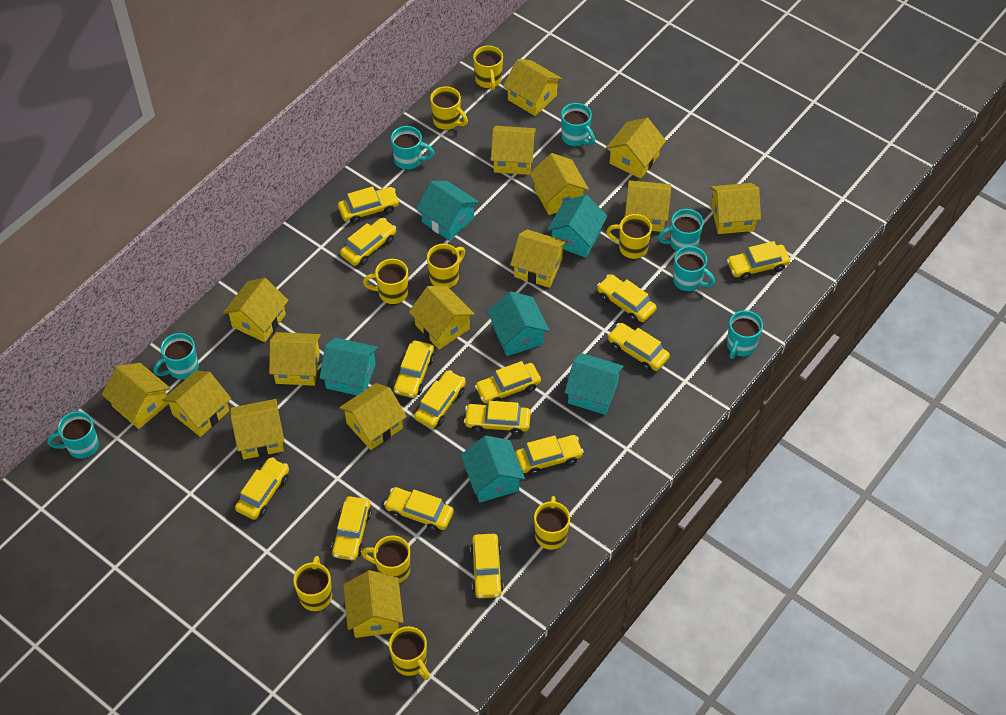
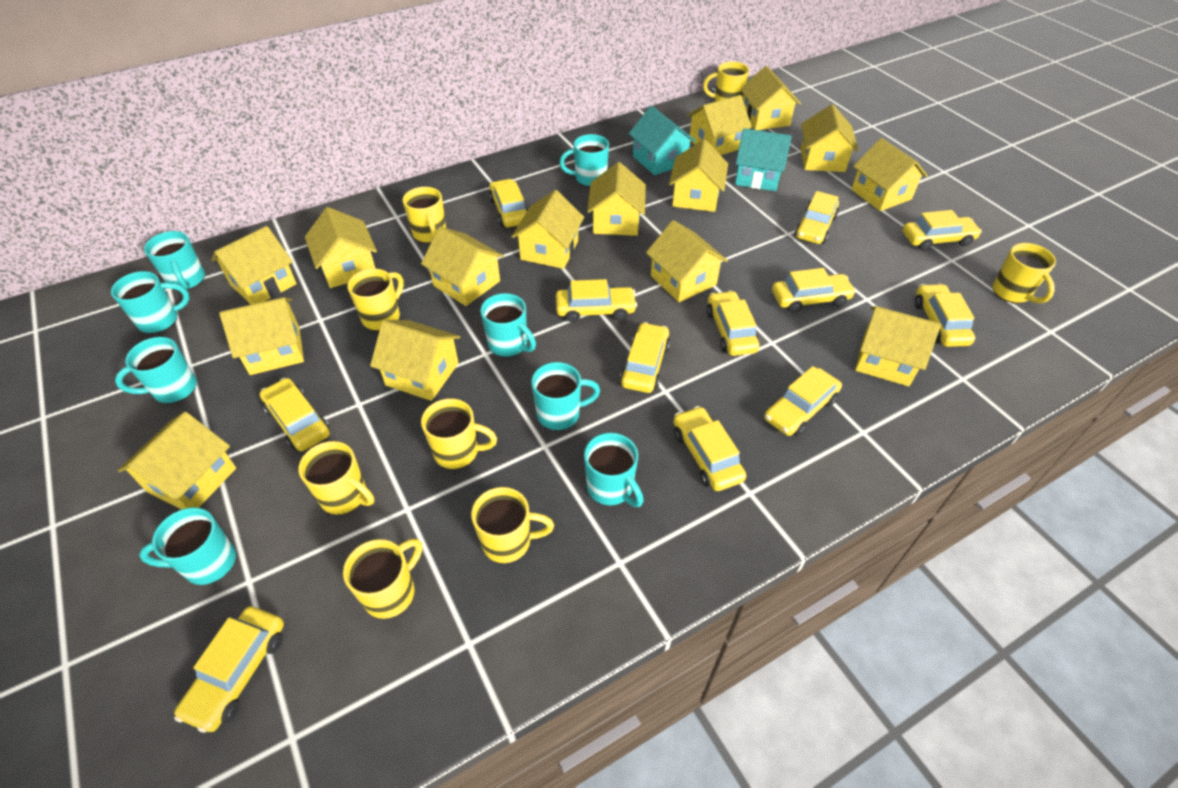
turquoise house: [320,338,378,395] [416,181,479,241] [461,436,525,503] [487,292,550,356] [547,195,608,258] [565,353,624,415] = 6 -> [628,106,696,175] [735,128,792,191] = 2
turquoise mug: [47,411,99,459] [153,333,199,379] [391,126,434,170] [561,103,595,147] [658,209,704,252] [673,246,715,292] [727,310,763,359] = 7 -> [111,271,190,334] [115,337,197,404] [139,507,236,585] [144,231,205,291] [480,293,536,357] [531,362,600,431] [559,134,609,187] [584,433,644,507] = 8
yellow car: [235,457,289,520] [332,496,372,560] [338,186,400,224] [340,218,396,266] [384,487,454,532] [394,340,434,398] [414,370,466,428] [464,401,531,435] [470,534,504,598] [475,361,541,404] [515,435,584,475] [597,274,657,322] [608,323,670,371] [727,241,790,280] = 14 -> [174,606,284,733] [260,378,330,451] [489,179,528,227] [556,279,637,322] [620,322,670,393] [673,406,746,491] [707,291,760,356] [764,366,842,436] [772,268,856,313] [795,191,839,244] [903,210,982,251] [915,284,975,347] = 12
yellow mug: [293,556,332,611] [361,535,410,583] [363,259,408,304] [389,626,430,680] [427,244,465,288] [430,86,468,130] [473,45,503,90] [534,496,570,550] [606,214,652,259] = 9 -> [298,441,374,515] [343,539,422,619] [347,269,404,331] [403,187,446,243] [421,398,497,469] [471,487,554,563] [703,62,749,102] [993,243,1056,304] = 8

